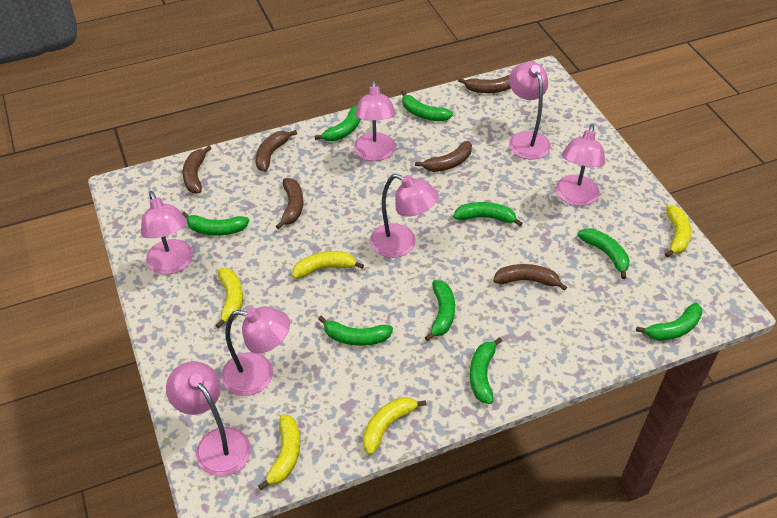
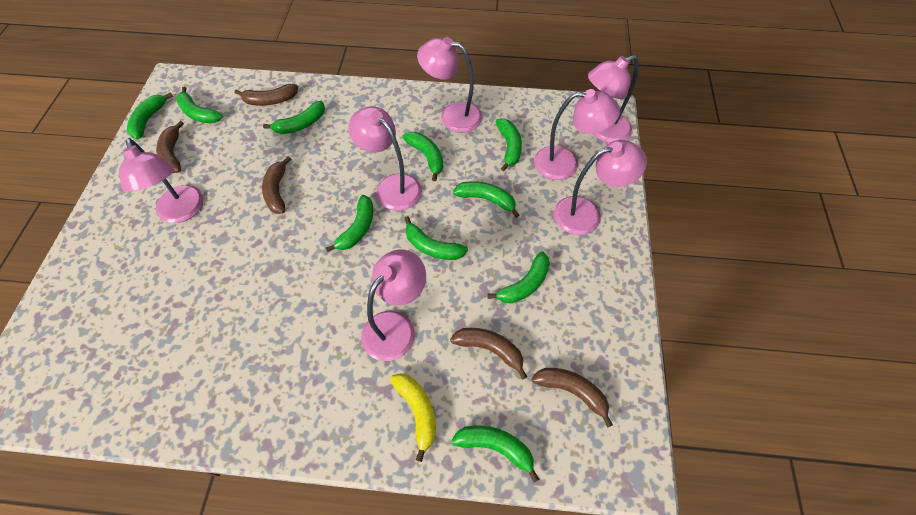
brown banana: [182,146,212,194] [256,130,297,172] [276,178,303,229] [415,141,472,172] [458,75,511,93] [493,264,567,291] = 6 -> [156,121,184,173] [235,84,298,106] [262,156,291,214] [450,328,527,379] [532,368,613,427] = 5
green banana: [182,212,249,236] [314,106,361,141] [318,316,393,346] [401,91,453,121] [425,280,455,341] [453,202,523,226] [470,337,502,404] [577,228,630,279] [636,302,702,341] = 9 -> [127,92,173,140] [176,87,223,123] [263,101,325,134] [326,195,373,252] [402,132,443,181] [404,216,468,260] [451,425,540,483] [453,181,519,218] [487,252,550,303] [496,118,522,171] = 10
yellow banana: [215,268,243,328] [258,414,300,490] [292,251,364,279] [363,397,426,455] [665,205,691,258] = 5 -> [390,373,436,462] = 1

